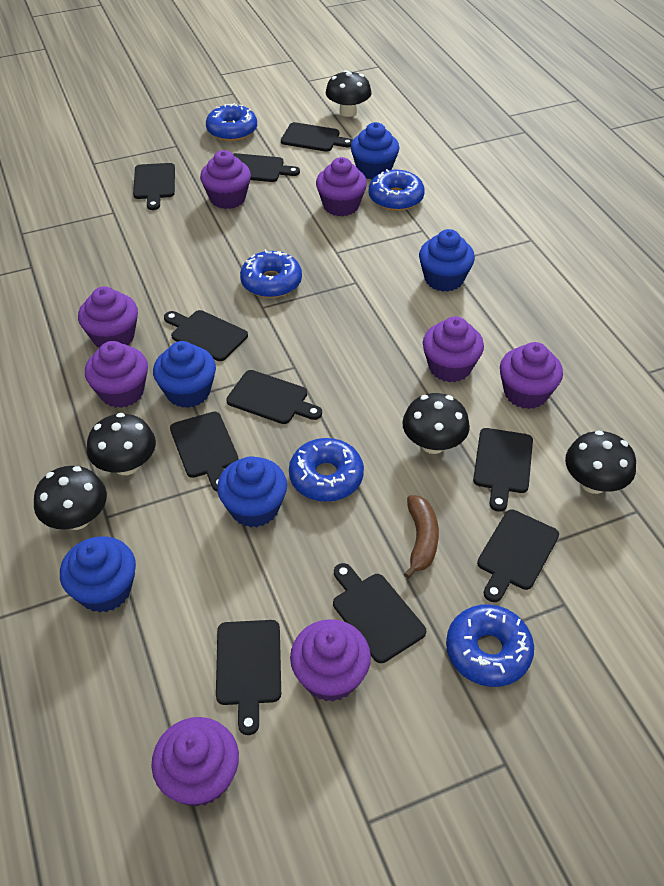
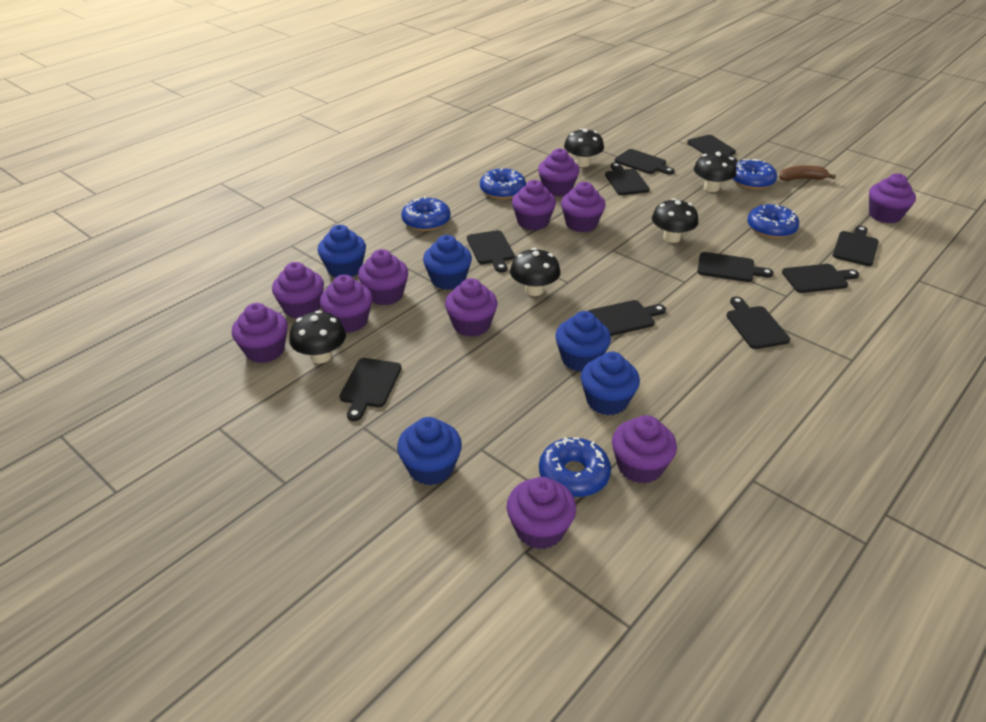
purple cupcake: [78,286,138,348] [85,341,148,408] [151,717,239,807] [200,150,251,209] [290,619,371,702] [316,157,367,216] [423,316,484,382] [500,342,563,409] = 8 -> [232,303,288,363] [272,262,324,319] [320,275,373,333] [358,249,408,305] [445,278,498,337] [507,477,576,549] [512,180,556,230] [538,148,580,196] [561,182,605,232] [612,415,677,483] [869,173,916,223] = 11

